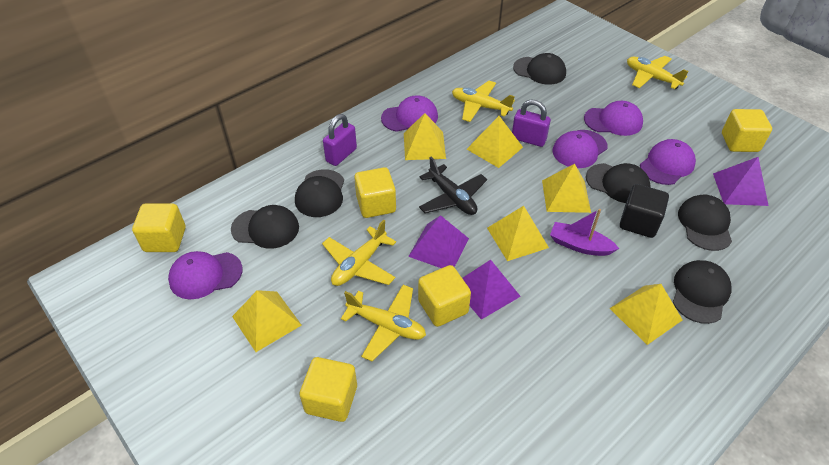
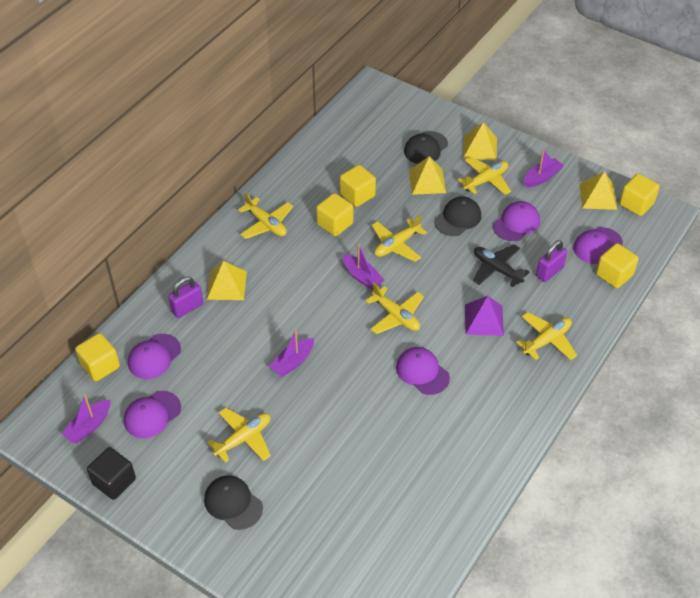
black cap: [231,205,299,249] [295,169,344,217] [513,53,566,85] [586,163,651,203] [673,260,732,324] [678,195,732,251] = 6 -> [204,475,263,530] [404,131,448,164] [434,196,481,236] = 3
purple boat: [550,209,619,256] = 1 -> [61,394,111,443] [269,329,314,377] [343,244,384,290] [524,149,564,187] = 4
purple pyramid: [408,215,469,268] [462,260,521,320] [713,157,769,206] = 3 -> [465,296,504,336] = 1
yellow plane: [322,220,396,286] [341,285,426,361] [452,81,515,122] [627,56,689,89] = 4 -> [207,408,271,463] [238,192,293,239] [366,283,424,334] [372,215,427,262] [458,157,511,195] [516,312,577,360] = 6
yellow pyramid: [232,290,302,352] [404,113,446,160] [467,116,523,168] [487,206,549,261] [542,164,591,213] [609,284,682,345] = 6 -> [207,261,247,300] [409,156,446,195] [463,122,497,161] [579,171,617,210] = 4

